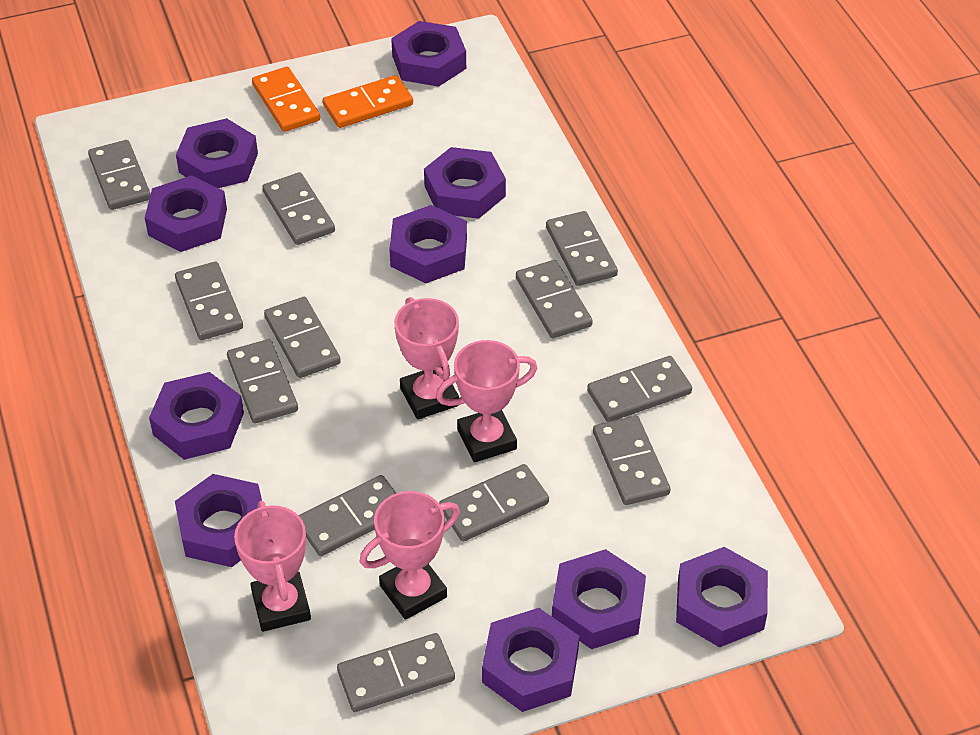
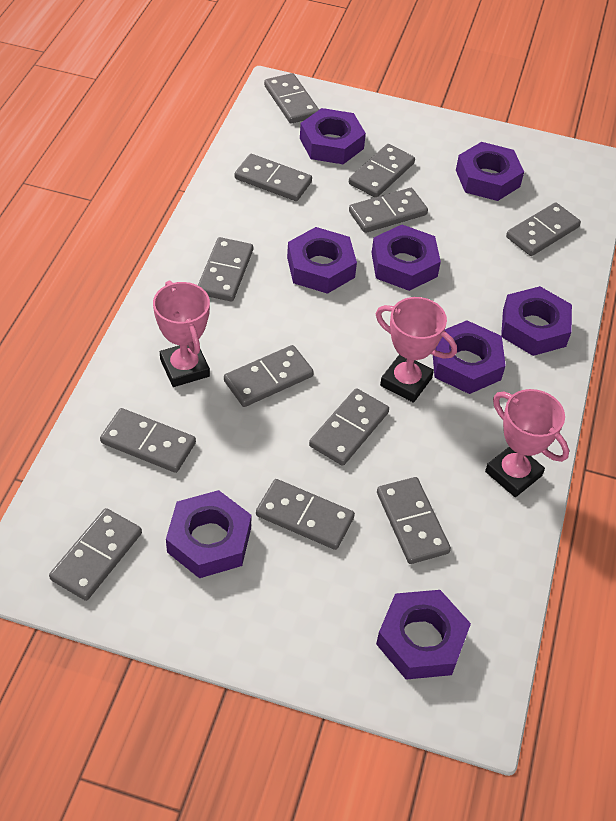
orange domino: [252,67,320,132] [323,75,413,128] = 2 -> none = 0
pink trophy: [234,501,311,632] [360,491,460,620] [394,297,459,420] [436,340,537,462] = 4 -> [153,280,210,387] [376,297,457,403] [485,389,569,497] = 3
purple nut: [145,175,227,252] [149,372,244,460] [175,474,262,567] [176,118,258,188] [389,205,467,283] [391,21,466,87] [424,147,506,219] [482,608,579,712] [552,549,646,649] [676,547,768,647] = 10 -> [166,490,251,578] [287,227,357,294] [300,108,366,164] [371,225,441,291] [376,590,471,680] [433,320,506,394] [456,142,524,201] [501,286,572,356] = 8

